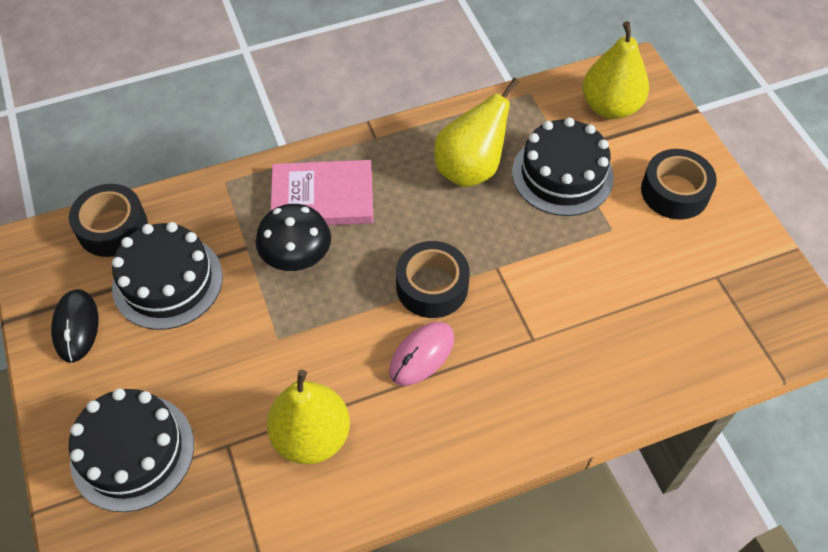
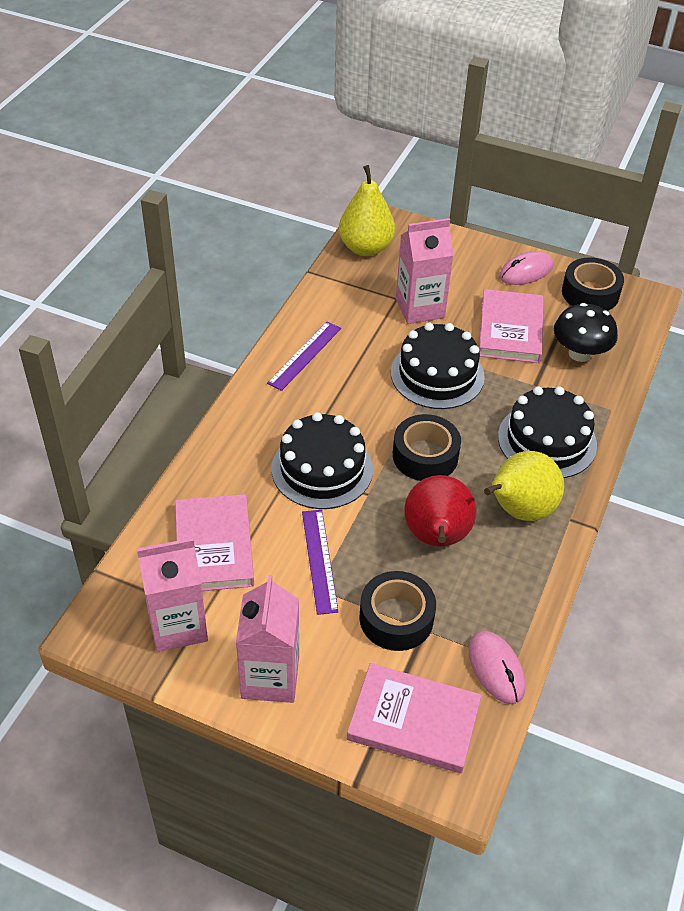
black mouse: [51,289,99,363] = 1 -> none = 0
pink book: [271,160,373,225] = 1 -> [175,494,254,591] [347,663,482,774] [479,289,543,363] = 3
pink carton: none = 0 -> [137,538,208,652] [236,575,299,703] [396,218,454,324] = 3
pink mouse: [389,322,454,386] = 1 -> [468,631,525,704] [499,251,553,285] = 2
purple ruler: none = 0 -> [267,322,341,391] [302,510,339,615] = 2
red pear: none = 0 -> [405,475,476,547] = 1
yellow pear: [267,370,350,464] [434,78,519,187] [582,21,649,119] = 3 -> [339,165,395,256] [484,451,564,521] = 2

